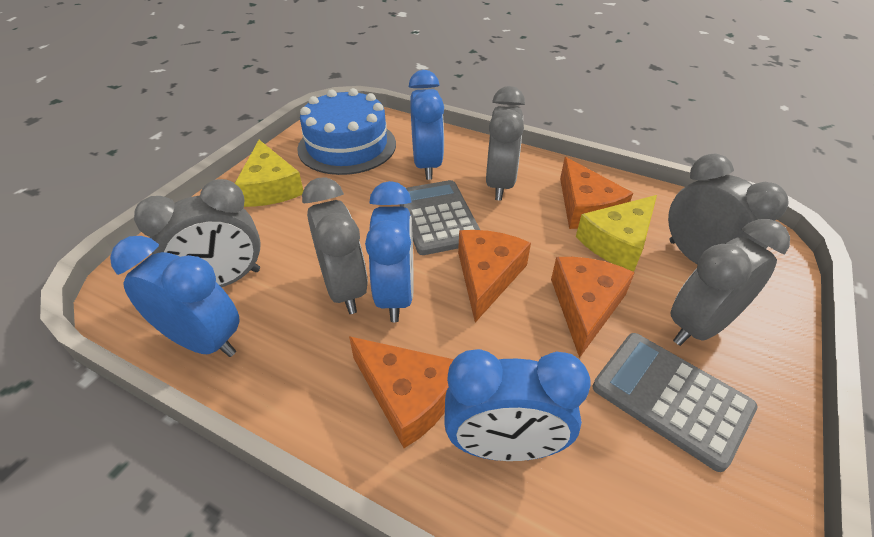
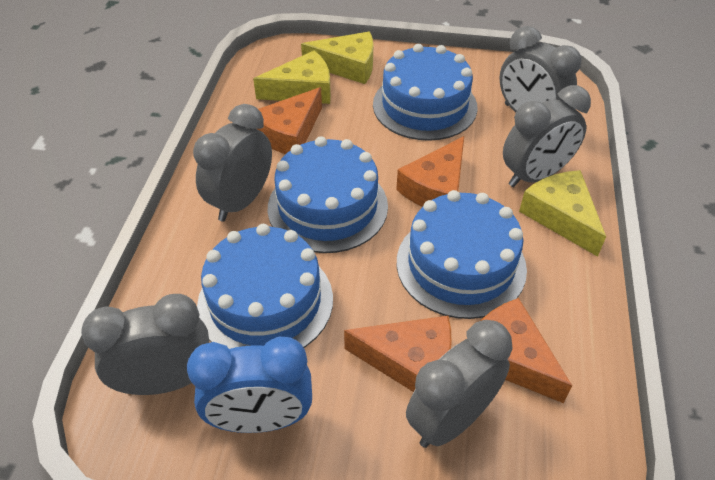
blue cake: [297,88,396,175] = 1 -> [197,224,333,349] [268,136,388,253] [373,44,478,141] [397,190,527,319] = 4
blue clock: [110,236,240,357] [365,181,413,322] [409,70,444,180] [444,349,591,461] = 4 -> [187,337,312,433] = 1
grey calculator: [399,180,480,255] [593,333,758,472] = 2 -> none = 0
yellow cheese: [235,140,304,207] [576,195,657,272] = 2 -> [253,50,331,104] [301,32,373,84] [519,170,606,257] = 3

